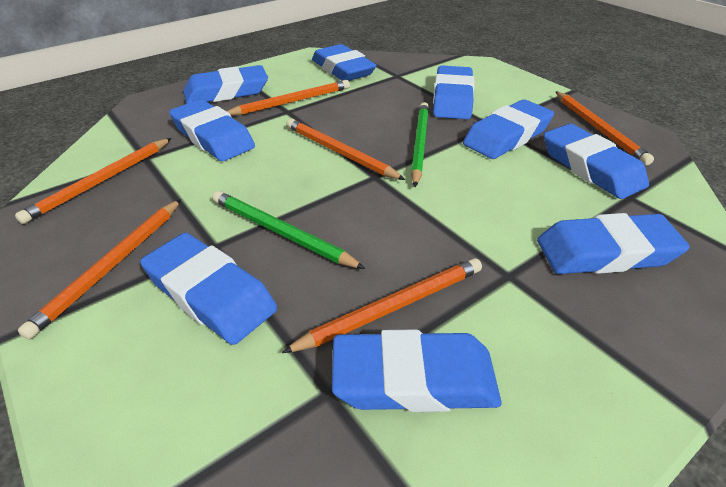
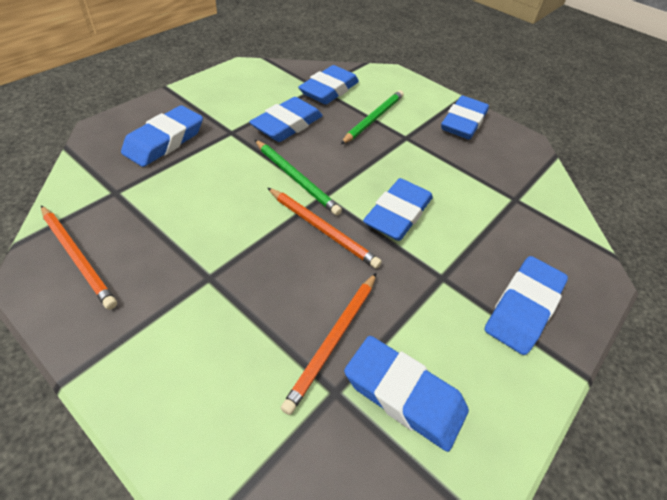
blue eraser: [140,233,277,345] [169,99,255,161] [183,65,268,104] [312,44,376,81] [332,330,502,412] [433,65,475,119] [463,100,554,159] [537,213,690,274] [544,124,649,199] = 9 -> [121,105,203,167] [249,97,323,142] [298,65,359,104] [344,336,469,452] [363,178,433,241] [441,96,489,139] [485,256,568,355] = 7
orange pencil: [15,138,172,224] [18,199,181,340] [227,80,350,115] [282,258,482,353] [286,119,405,180] [555,91,654,165] = 6 -> [41,205,117,310] [268,188,382,269] [281,273,376,415] = 3

